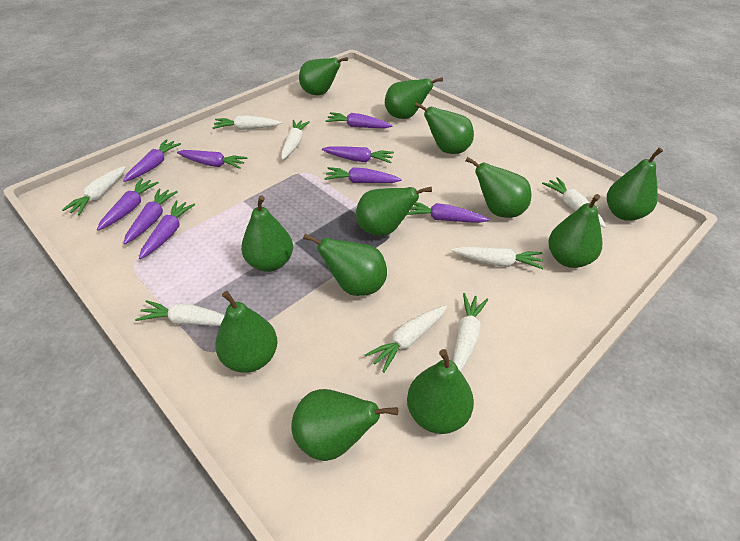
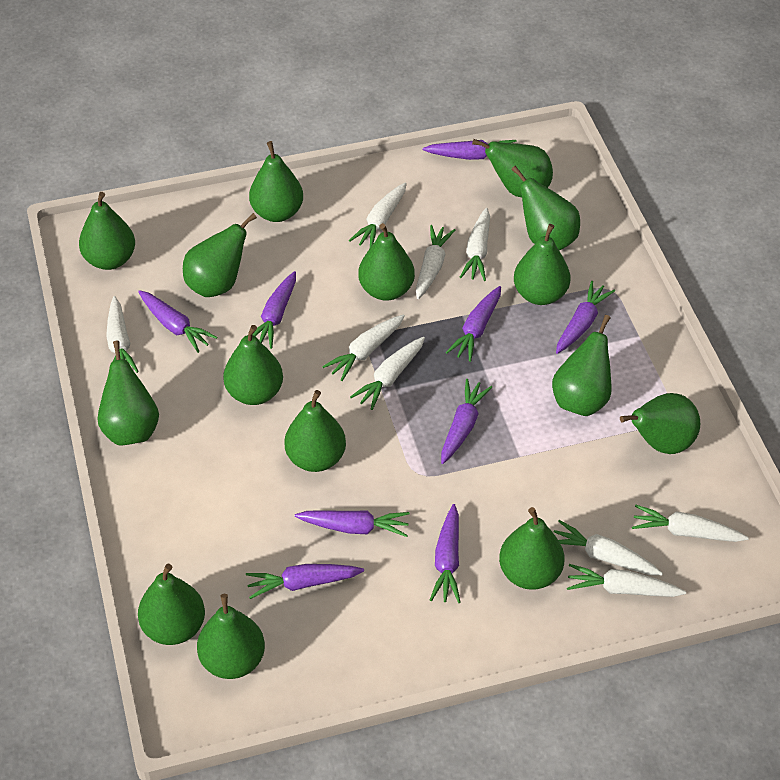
green pear: [215,291,278,373] [241,195,293,272] [291,389,398,461] [299,57,348,95] [303,234,387,296] [356,187,432,236] [385,77,443,119] [407,349,474,434] [415,103,474,154] [465,157,531,218] [548,194,602,268] [607,148,663,221] = 12 -> [79,192,135,270] [98,341,159,446] [138,564,205,645] [183,213,257,297] [197,594,265,679] [223,325,283,405] [249,141,303,222] [284,390,346,472] [358,223,415,301] [472,139,553,197] [499,507,564,590] [511,166,580,250] [514,224,570,305] [552,315,612,416] [620,393,700,454] = 15
white carrot: [62,166,126,215] [135,300,225,326] [212,116,282,130] [281,120,310,160] [365,305,447,373] [451,247,544,269] [453,293,488,372] [542,177,606,228] = 8 -> [106,296,139,373] [322,314,405,381] [349,183,407,247] [350,337,425,410] [416,225,455,299] [460,208,490,281] [554,520,663,575] [567,564,686,597] [632,505,749,542] = 9

